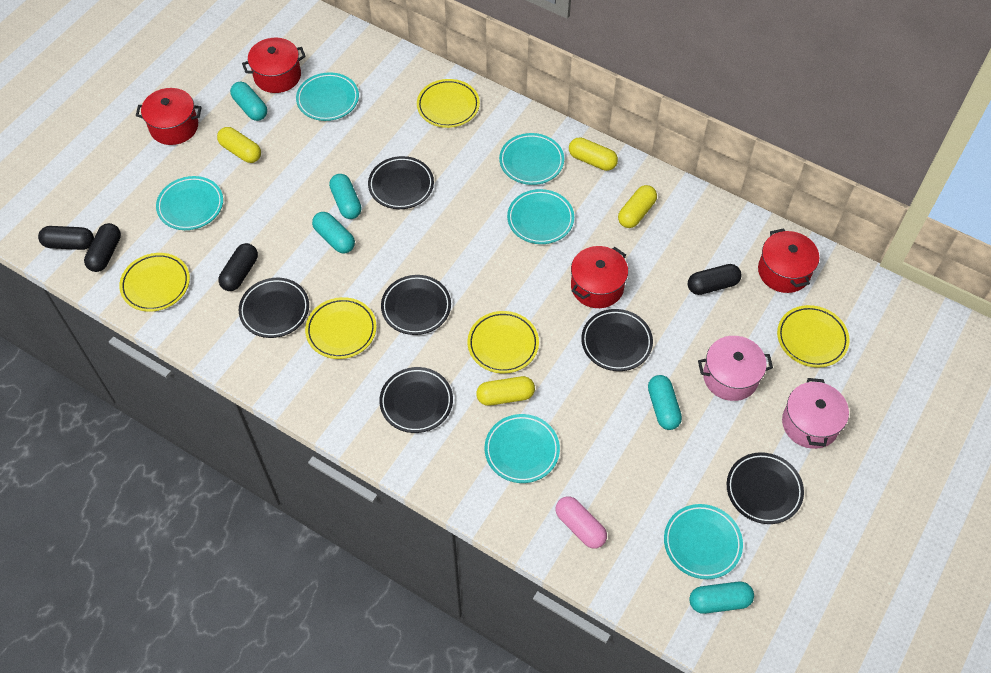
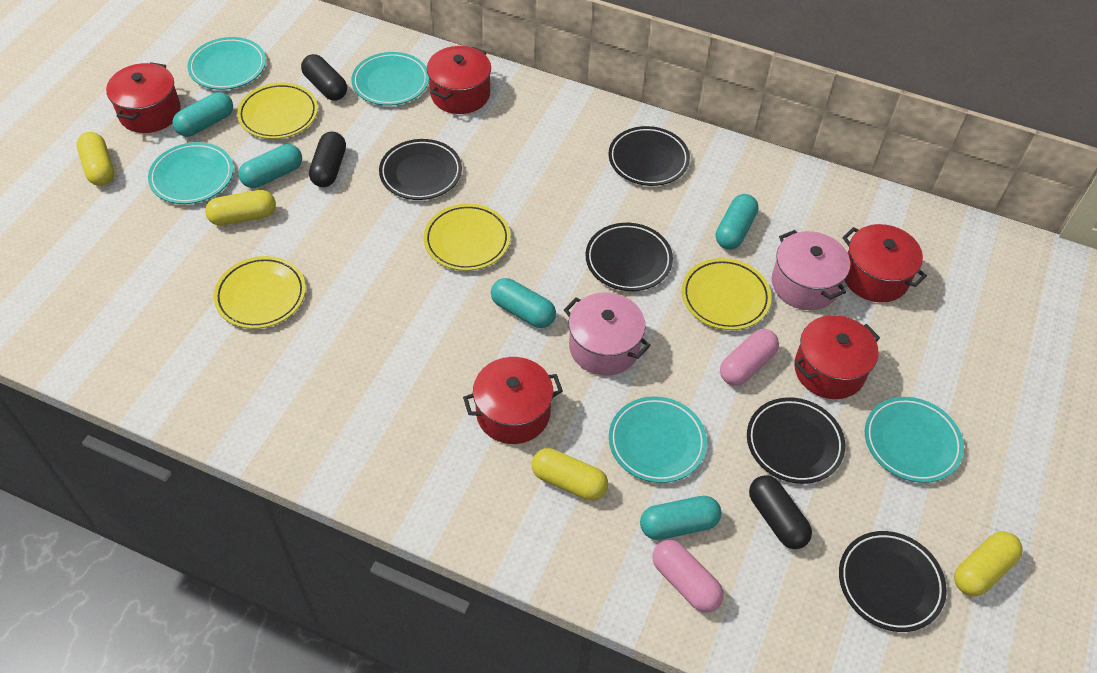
black capsule: [38,226,94,250] [84,223,121,272] [218,243,258,291] [688,264,741,295] = 4 -> [301,54,347,101] [309,132,346,187] [749,475,812,549] = 3
black plate: [239,278,309,338] [368,156,434,209] [379,367,453,433] [381,275,451,335] [581,309,653,371] [727,452,804,524] = 6 -> [379,139,462,200] [585,223,673,291] [608,126,690,186] [747,397,845,484] [839,531,947,632] = 5
pink capsule: [556,496,607,548] = 1 -> [653,540,724,612] [720,329,779,386] = 2
red pot: [136,88,202,145] [242,38,306,93] [571,246,628,308] [758,228,819,293] = 4 -> [106,62,181,133] [427,46,491,114] [463,357,563,444] [794,315,880,399] [842,224,927,303] = 5
turquoise plate: [156,176,223,230] [296,72,359,121] [485,414,560,483] [499,133,564,185] [507,189,574,244] [664,504,743,579] = 6 -> [148,142,234,204] [188,37,266,90] [351,52,429,106] [609,396,707,483] [865,397,964,483] = 5
yellow plate: [119,253,190,312] [305,297,377,359] [417,79,480,128] [468,311,539,373] [777,305,850,368] = 5 -> [214,256,306,329] [237,83,318,139] [424,204,510,271] [682,258,772,330] = 4

